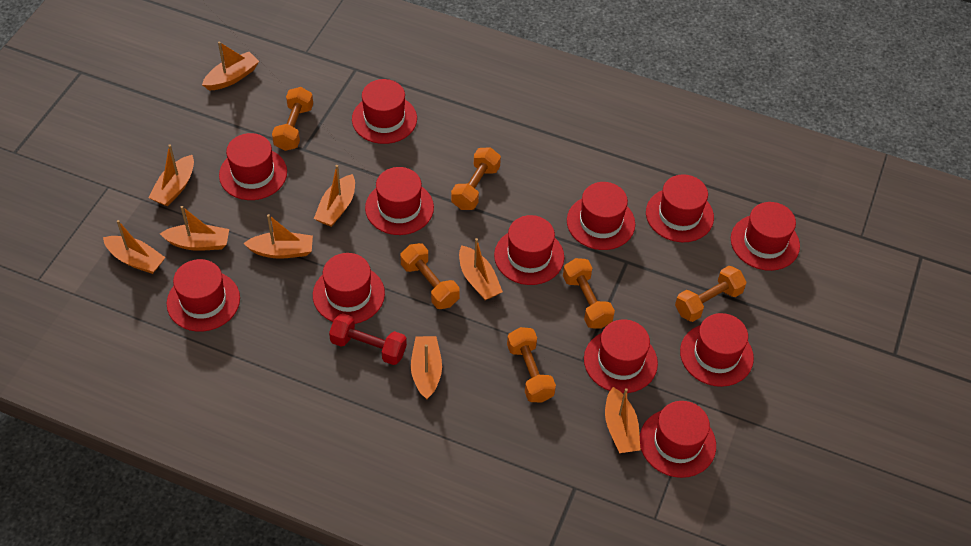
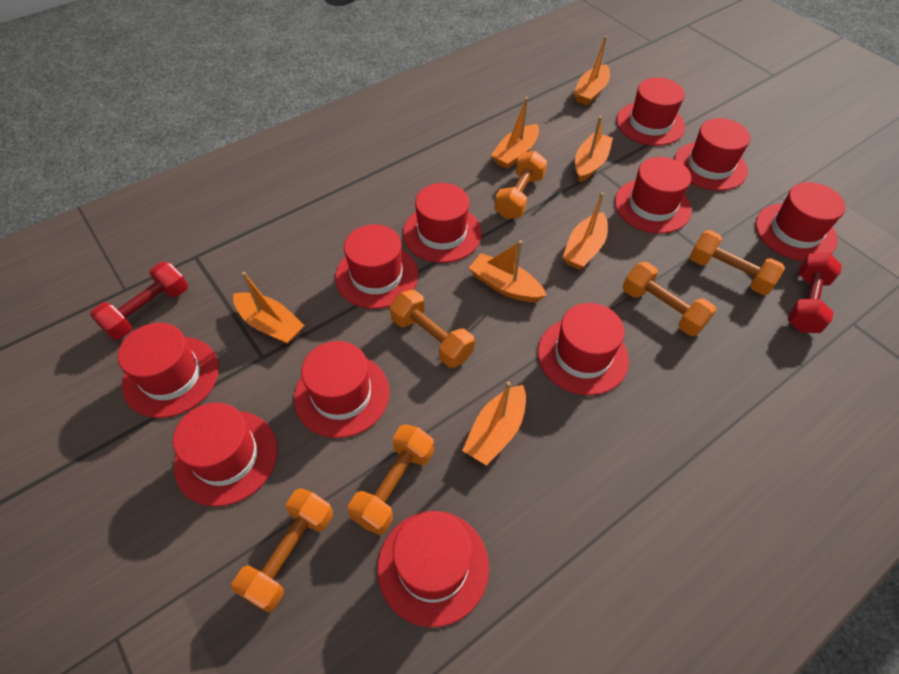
orange boat: [103,220,165,274] [148,145,194,206] [160,206,229,251] [202,41,259,90] [243,214,313,259] [314,165,355,227] [411,336,442,399] [459,238,503,300] [605,387,641,453] = 9 -> [233,272,305,344] [462,382,526,466] [469,240,547,302] [491,97,539,169] [562,192,608,270] [574,36,610,106] [575,116,613,183] = 7
red dumbbell: [329,313,407,365] = 1 -> [90,262,188,340] [788,253,842,333] = 2
red hat: [167,259,240,332] [219,133,287,200] [313,253,385,324] [352,79,417,144] [365,167,434,235] [494,215,564,285] [567,182,635,250] [584,320,658,393] [640,401,716,478] [646,174,714,242] [680,313,754,387] [731,202,800,271] = 12 -> [118,323,219,418] [173,402,278,507] [294,341,389,438] [335,224,418,309] [377,511,489,627] [403,183,482,263] [538,303,629,395] [615,157,691,234] [616,77,685,146] [674,118,750,191] [756,182,845,261] = 11

